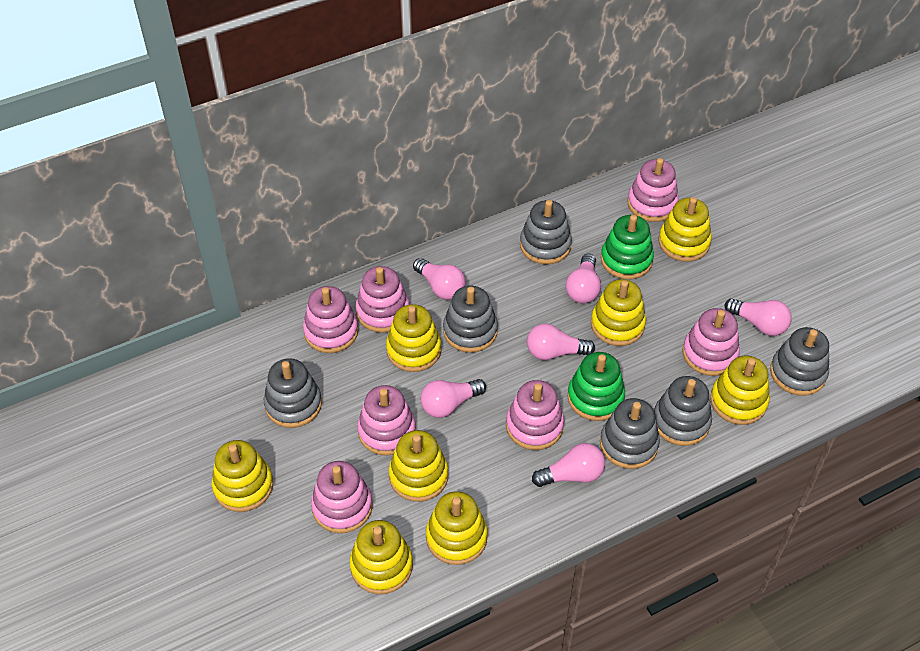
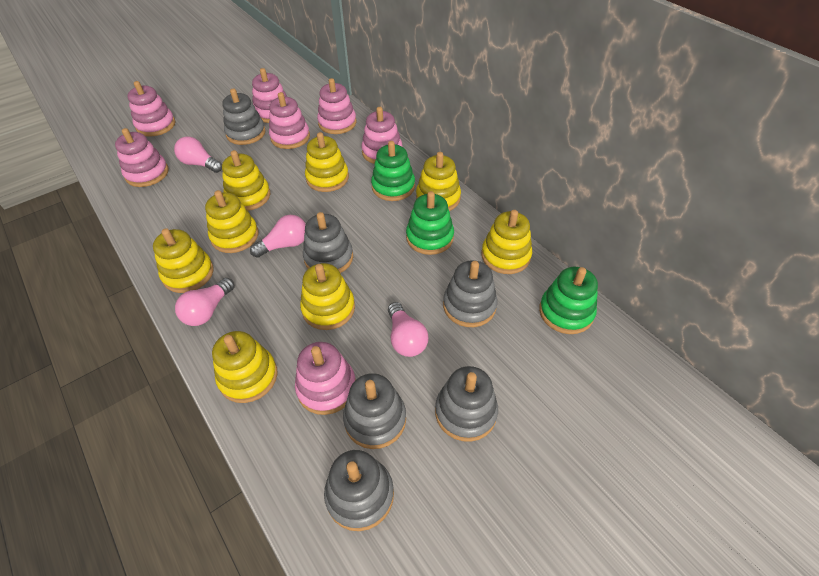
green stacking toy: [567,352,625,421] [601,215,654,279] = 2 -> [371,141,415,201] [406,191,454,255] [539,267,598,334] = 3
pink light bulb: [413,258,466,300] [420,379,486,418] [527,323,595,360] [532,443,605,487] [566,254,601,303] [724,298,792,336] = 6 -> [174,136,222,173] [175,278,234,326] [250,215,306,258] [388,302,428,357] = 4

